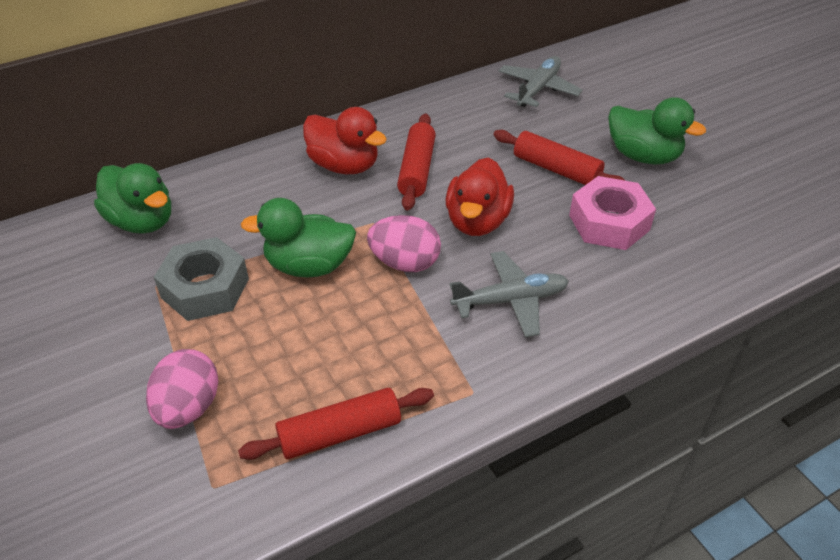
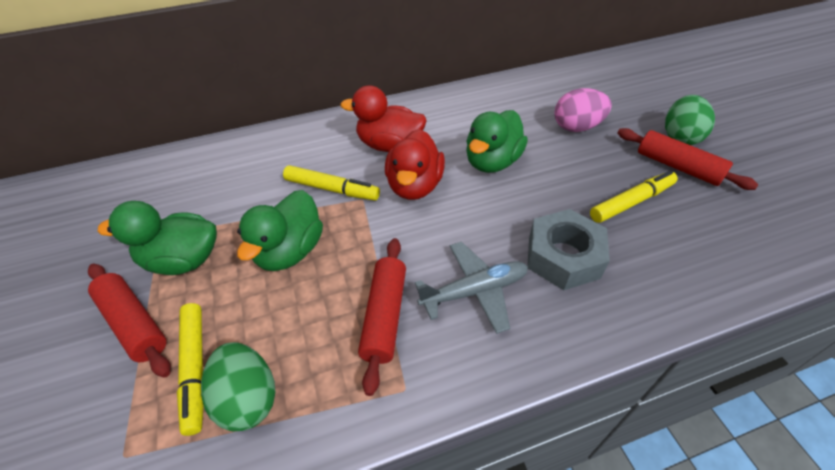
green egg: none = 0 -> [201,342,275,432] [665,95,715,145] = 2
grey plane: [449,251,569,337] [499,56,583,107] = 2 -> [415,242,528,334] = 1
pink egg: [146,349,219,429] [367,215,441,272] = 2 -> [554,88,612,132] = 1
pink nut: [569,176,656,250] = 1 -> none = 0
yellow marker: none = 0 -> [177,303,204,436] [283,165,380,201] [590,171,678,223] = 3

